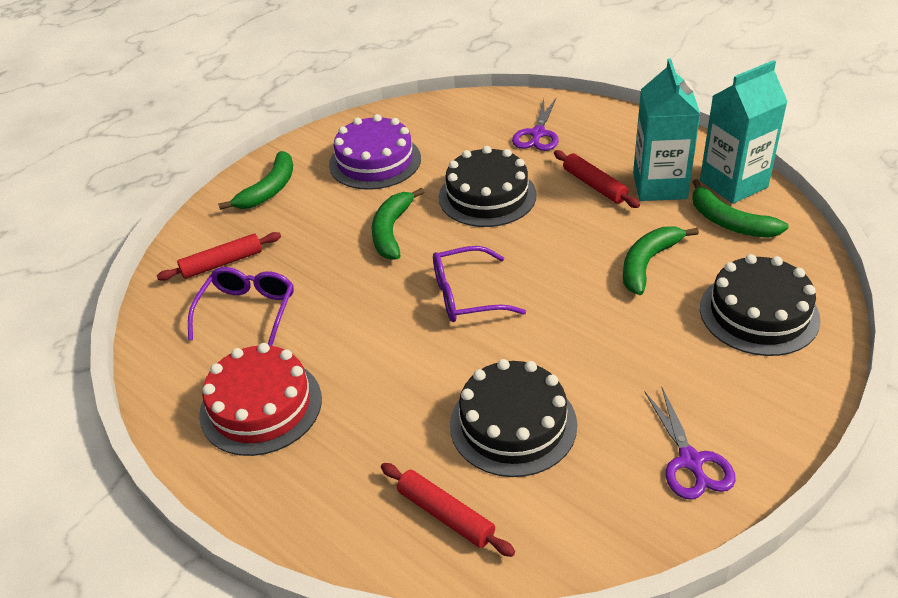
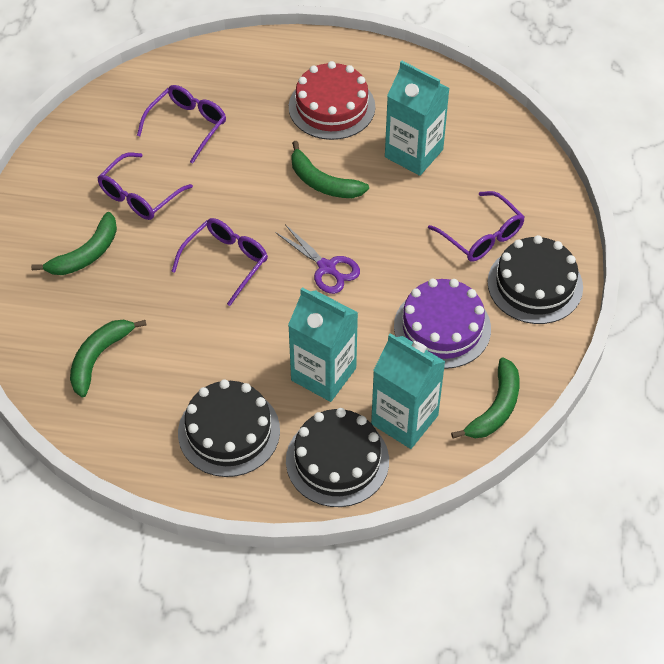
purple glasses: [188,267,294,346] [433,246,526,322] = 2 -> [97,153,193,220] [137,85,226,164] [171,218,268,306] [428,191,524,262] = 4
purple scissors: [512,98,559,151] [645,387,736,500] = 2 -> [275,224,360,294] = 1
red rolling pin: [157,232,281,281] [381,463,515,557] [554,150,640,208] = 3 -> none = 0
turquoise carton: [633,58,700,201] [700,60,788,204] = 2 -> [288,287,358,402] [371,333,446,449] [385,61,450,176] = 3

